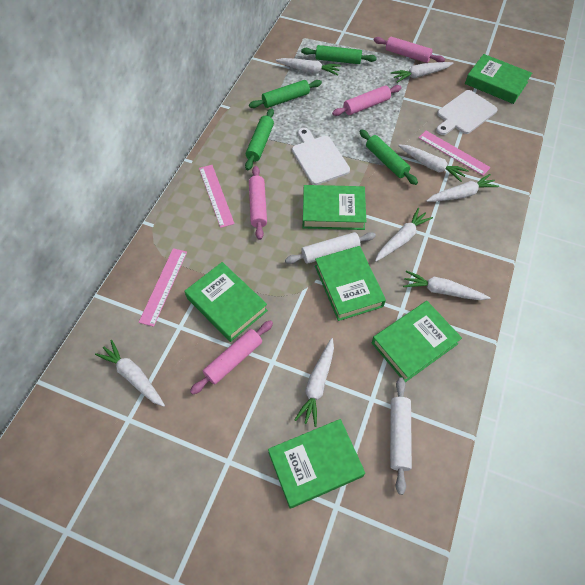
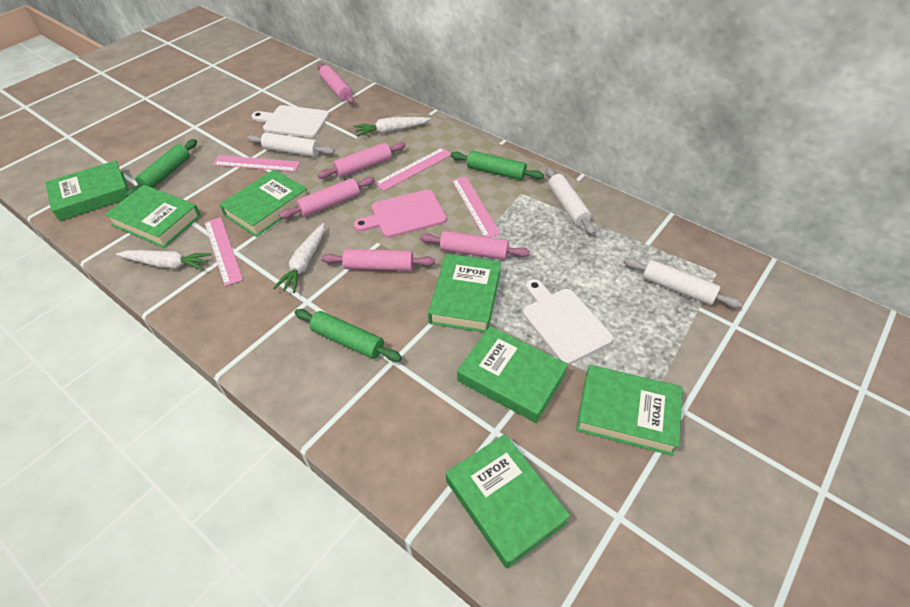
green book: [185,262,268,342] [268,419,365,509] [303,185,366,230] [315,246,386,321] [372,301,462,382] [465,54,532,104] = 6 -> [45,160,129,221] [105,185,201,248] [219,169,307,237] [428,254,501,333] [446,434,570,568] [457,326,568,423] [576,365,683,456] = 7
green rolling pin: [245,108,274,170] [249,80,322,108] [301,45,377,64] [359,129,418,185] = 4 -> [126,139,197,197] [295,309,402,362] [451,151,544,180] = 3
pink cutting board: none = 0 -> [353,190,447,238] = 1
pink rolling pin: [190,320,273,394] [249,166,267,240] [332,85,402,116] [374,37,445,63] = 4 -> [279,177,375,219] [317,63,354,104] [317,142,406,179] [321,249,435,271] [420,231,530,260] = 5
pink ruler: [139,248,187,327] [199,165,235,228] [419,131,491,176] = 3 -> [204,217,243,286] [213,155,300,172] [375,148,451,191] [452,177,501,237] = 4
white carrot: [95,340,165,407] [276,58,341,76] [295,338,334,427] [375,208,433,262] [391,62,453,83] [398,145,469,182] [403,271,491,300] [426,174,499,202] = 8 -> [116,250,212,270] [273,223,325,293] [354,117,431,137] = 3
white rolling pin: [285,232,376,264] [390,377,412,495] = 2 -> [247,132,335,157] [546,167,595,235] [624,258,742,308] = 3

